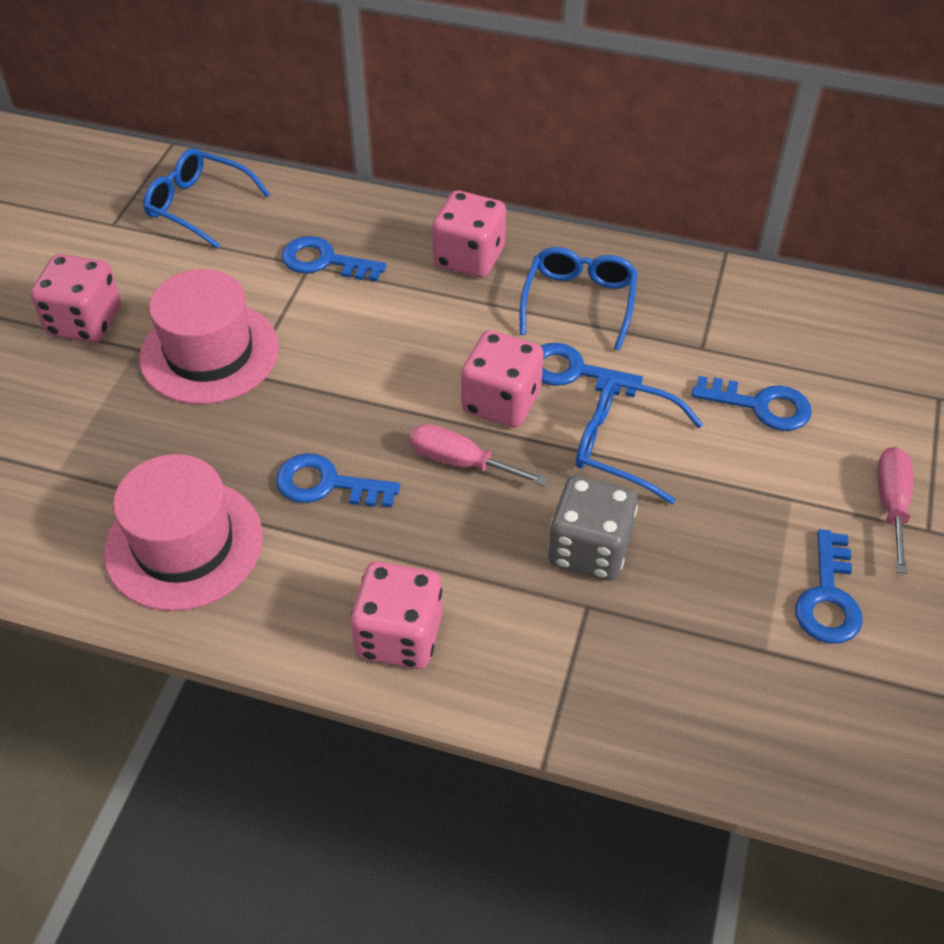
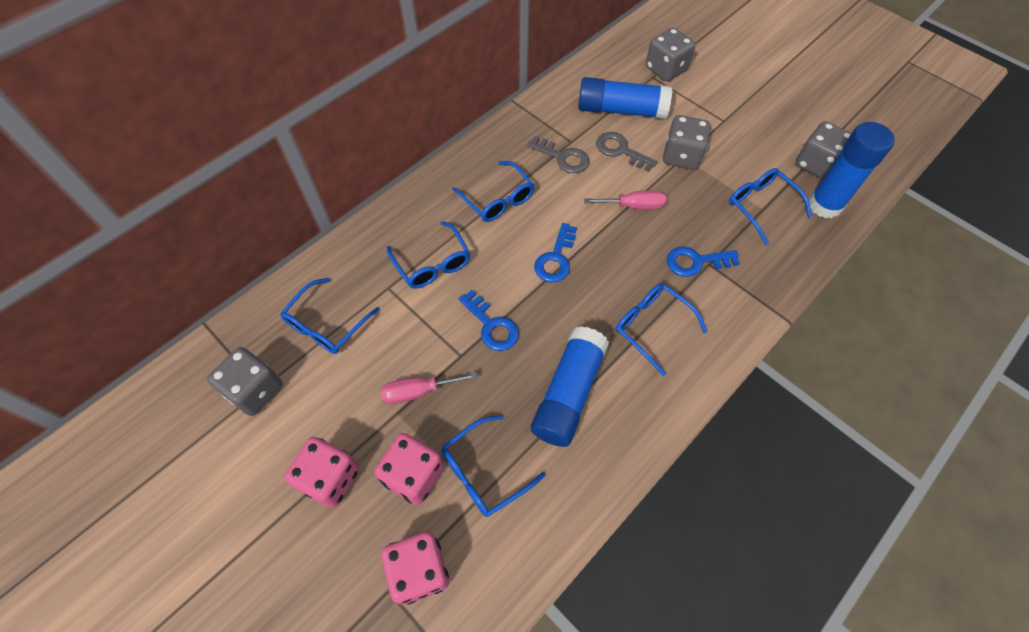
blue glasses: [143,148,270,249] [520,247,637,351] [576,378,703,504] = 3 -> [280,278,379,354] [387,221,471,288] [441,415,545,517] [452,161,534,222] [615,283,707,376] [729,168,812,245] = 6
blue glue stick: none = 0 -> [531,326,609,447] [578,77,672,119] [809,122,895,218] = 3
blue key: [276,453,400,507] [282,236,386,282] [541,343,643,397] [692,376,812,431] [795,529,863,644] = 5 -> [459,290,519,351] [534,223,577,283] [667,246,740,277] = 3
grey dice: [548,475,638,580] = 1 -> [207,347,283,416] [646,28,695,81] [663,115,711,170] [795,121,851,179] = 4
grey key: none = 0 -> [527,136,589,173] [596,132,657,172] = 2
pink dice: [30,254,121,342] [350,561,443,669] [432,190,506,278] [461,330,544,428] = 4 -> [284,437,359,508] [374,433,444,505] [381,531,449,605] = 3
pink hat: [104,454,263,611] [139,269,279,404] = 2 -> none = 0

